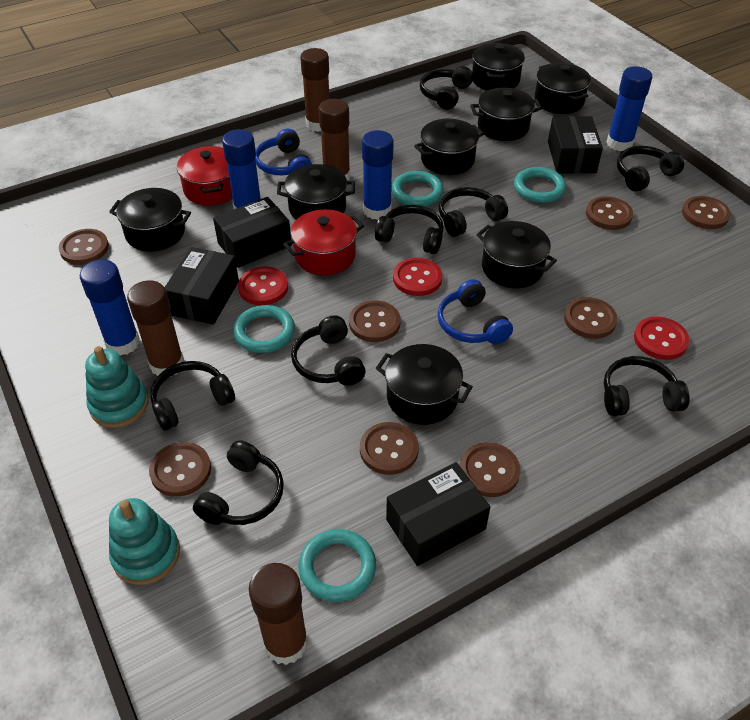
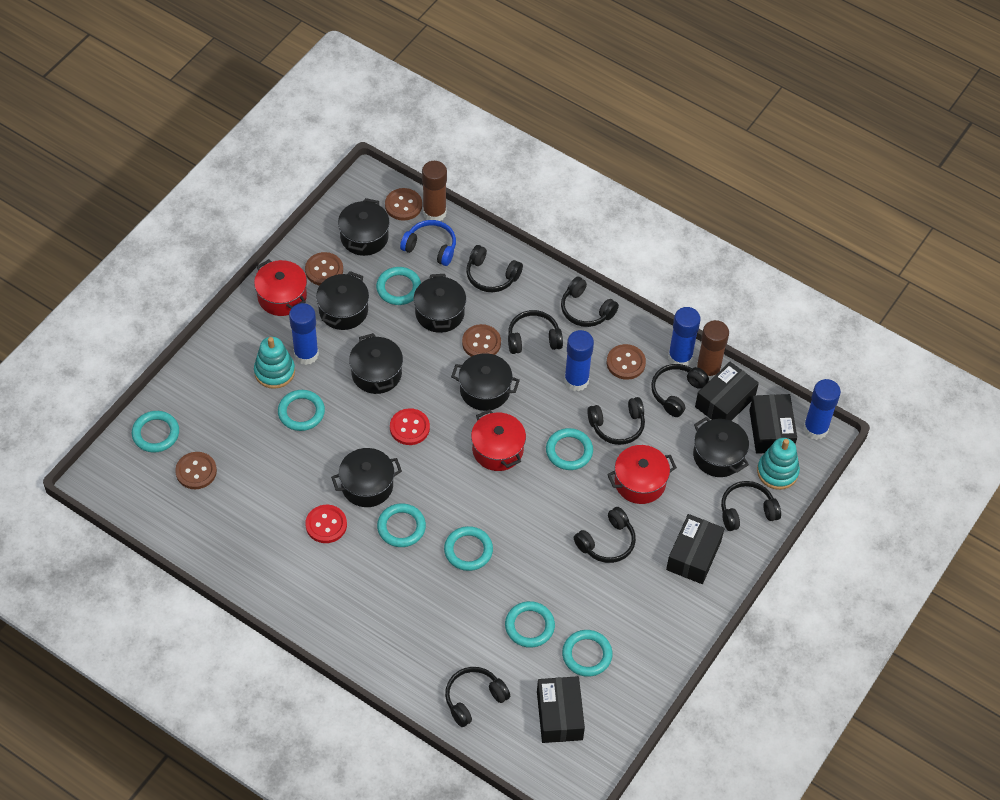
black pot: [109,188,191,252] [277,164,355,220] [376,344,473,425] [414,119,484,175] [470,87,542,141] [472,43,525,91] [476,221,557,288] [534,63,591,114] = 8 -> [316,271,369,330] [331,448,402,507] [338,198,390,256] [349,333,403,394] [414,274,466,333] [451,353,520,411] [693,417,749,477] = 7
blue headphones: [255,129,312,175] [437,279,513,344] = 2 -> [400,220,456,266] = 1
brown button: [59,229,109,265] [149,442,211,497] [349,300,401,342] [360,422,419,475] [460,442,521,497] [564,297,618,339] [586,196,633,230] [682,196,731,229] = 8 -> [175,452,217,489] [305,252,343,285] [385,188,422,221] [462,324,501,357] [607,344,646,380] = 5
brown glue stick: [127,280,184,377] [249,563,308,665] [300,48,329,132] [319,99,350,181] = 4 -> [422,161,447,221] [696,320,729,382] = 2
red button: [238,266,288,305] [393,258,442,296] [634,317,690,360] = 3 -> [305,505,347,543] [390,408,430,445] = 2
red pot: [177,145,233,206] [283,209,364,275] = 2 -> [254,259,307,316] [471,409,526,471] [607,445,677,504] = 3
turquoise ring: [233,305,295,353] [299,529,376,602] [392,171,444,207] [514,167,566,203] = 4 -> [132,411,179,452] [278,390,325,431] [376,267,421,305] [377,503,426,547] [444,526,493,571] [505,601,555,648] [546,428,593,470] [562,630,613,677] = 8

